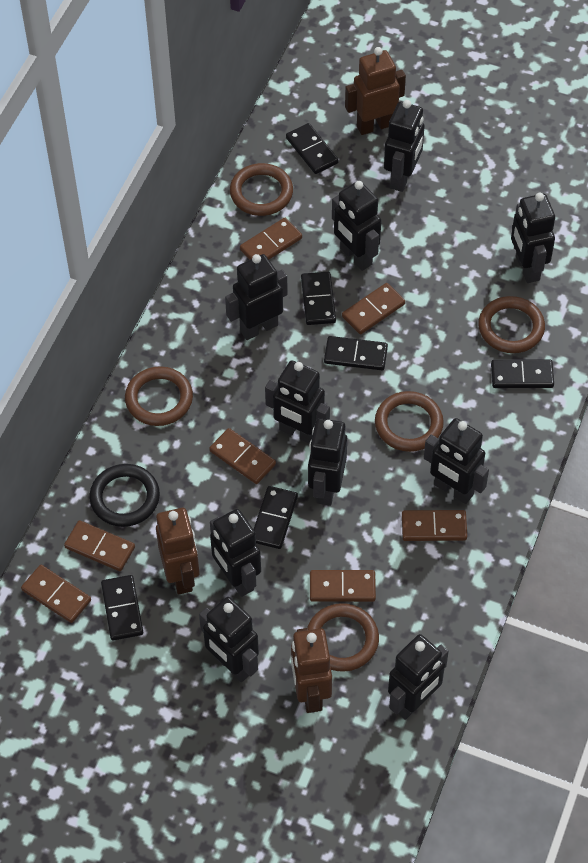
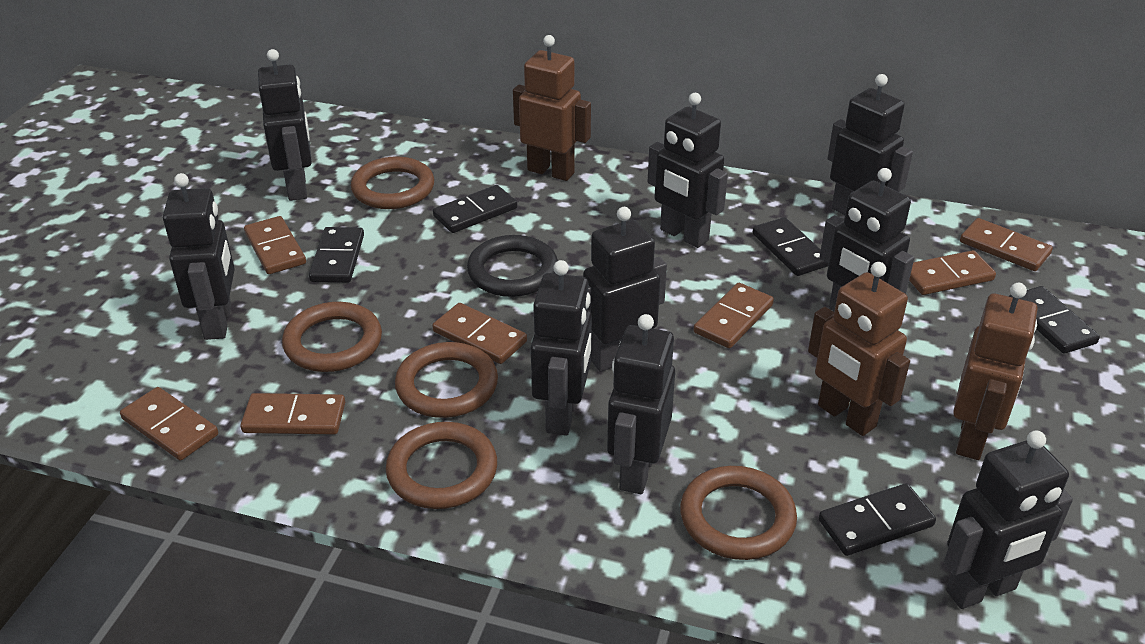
black domino: [101,575,143,641] [253,486,298,549] [286,123,339,174] [301,272,336,325] [324,336,388,370] [491,360,554,388] = 6 -> [309,227,364,283] [433,185,517,233] [753,217,829,276] [819,483,936,556] [1009,286,1100,354] = 5
black robot: [199,597,259,682] [210,509,261,597] [225,254,288,340] [265,361,330,444] [308,418,347,506] [332,181,381,271] [384,100,425,192] [388,634,449,720] [424,418,489,504] [511,193,555,283] = 10 -> [163,173,235,340] [258,49,312,201] [530,260,592,436] [583,207,667,372] [607,314,675,494] [648,93,728,248] [820,168,914,311] [828,74,913,215] [944,431,1073,609] = 9

